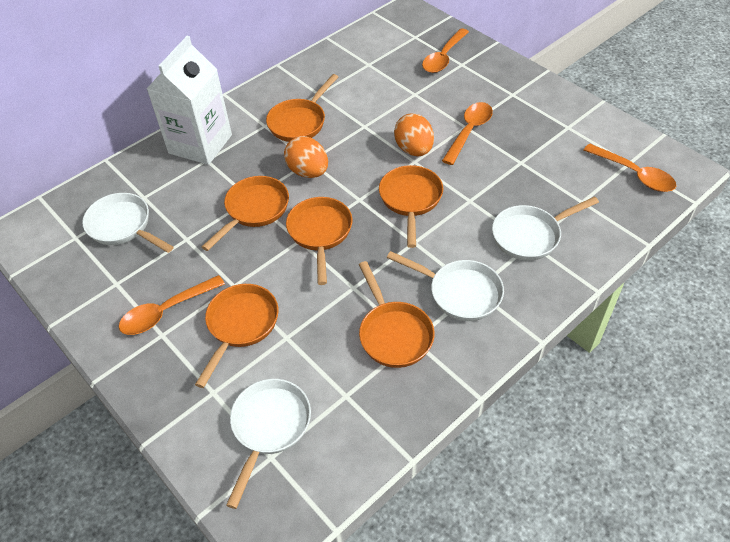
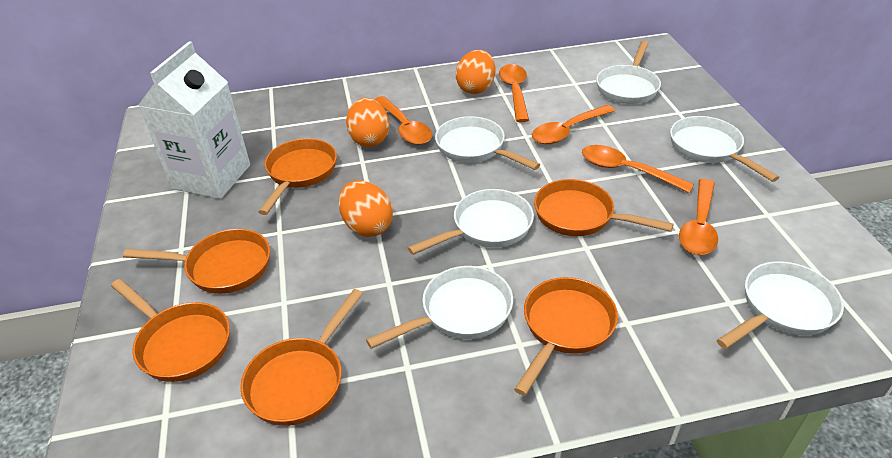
orange egg: [284,136,328,178] [394,113,434,156] = 2 -> [339,180,393,237] [346,98,389,147] [456,50,495,94] = 3
orange spoon: [119,275,225,335] [422,28,469,73] [442,102,493,165] [584,143,676,192] = 4 -> [374,96,432,145] [499,64,529,122] [532,105,615,144] [582,145,694,193] [679,179,718,255] = 5
white pan: [82,193,174,253] [226,379,311,509] [387,251,504,321] [492,196,599,261] = 4 -> [366,266,513,349] [408,189,534,255] [435,116,540,170] [596,41,661,104] [670,116,779,182] [717,261,844,349] = 6

